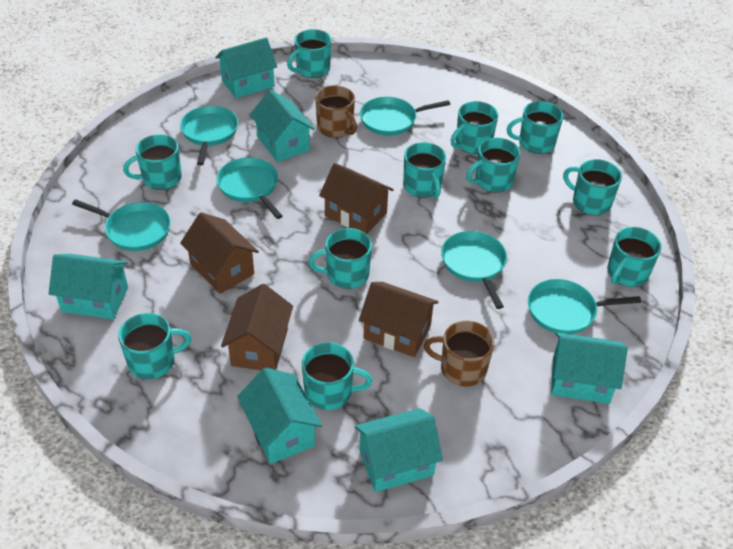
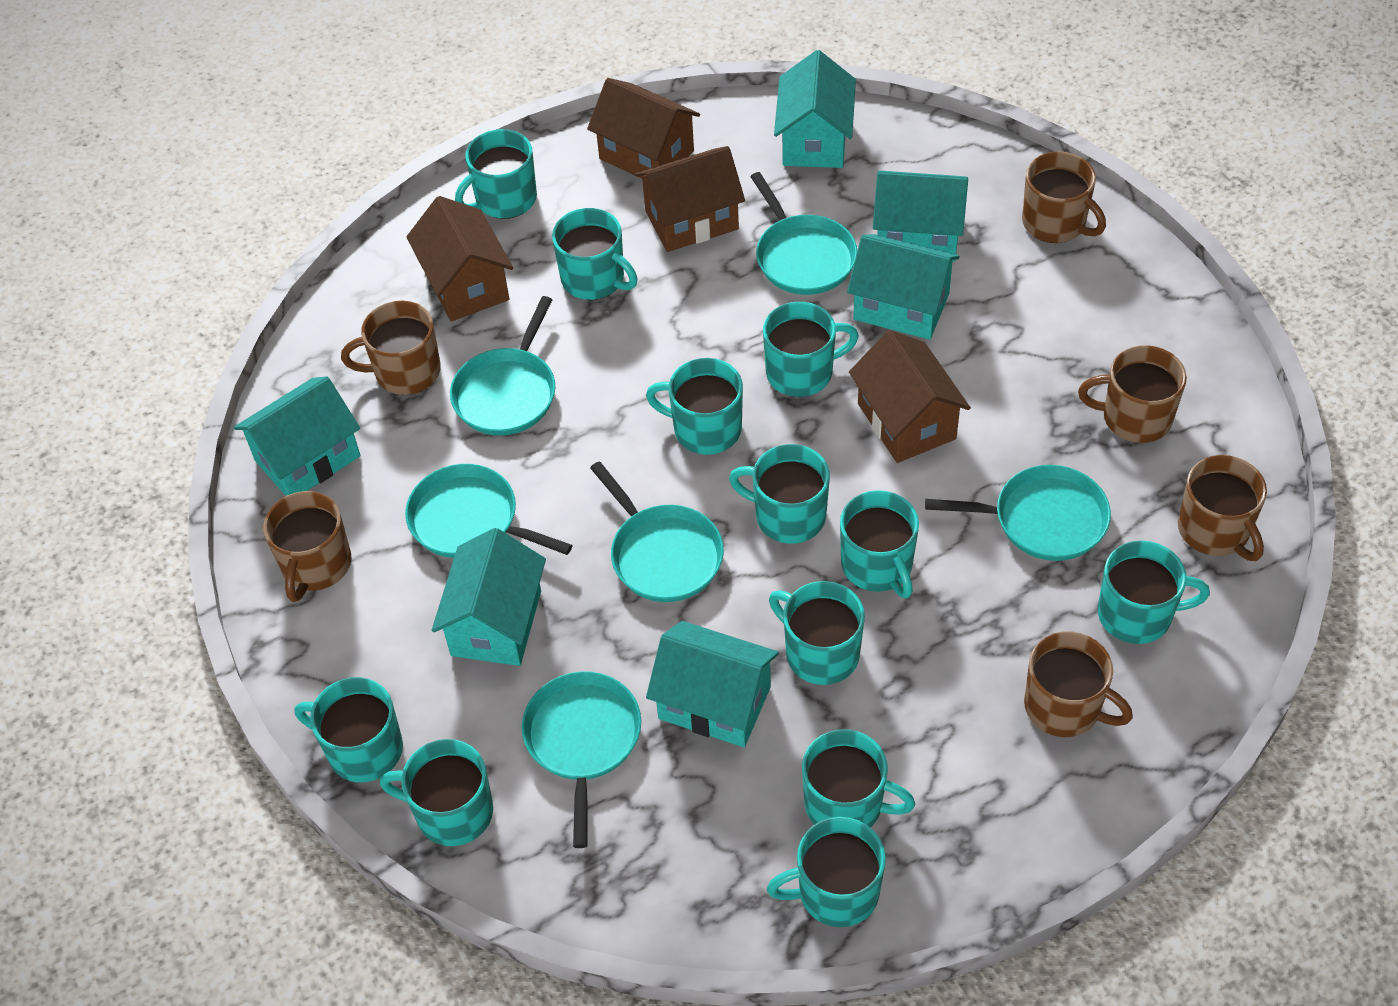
brown mug: [315,86,357,138] [424,321,494,387] = 2 -> [263,491,352,602] [341,301,441,395] [1022,151,1106,243] [1024,631,1133,737] [1078,345,1187,443] [1178,455,1267,561] = 6
turquoise mug: [118,313,191,379] [123,134,182,190] [287,29,331,78] [302,342,373,410] [309,228,372,289] [403,142,446,198] [451,101,498,154] [466,138,520,193] [507,101,563,154] [563,159,622,215] [607,227,661,287] = 11 -> [295,677,403,782] [380,739,493,846] [455,129,537,219] [552,208,638,300] [646,358,743,455] [729,444,830,544] [763,302,859,397] [767,817,886,927] [769,581,865,685] [802,729,915,828] [840,490,919,598] [1098,541,1210,644] = 12

